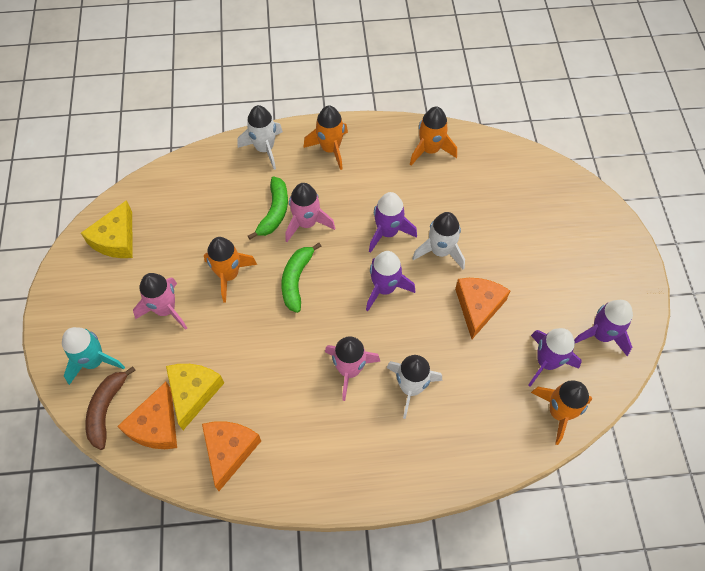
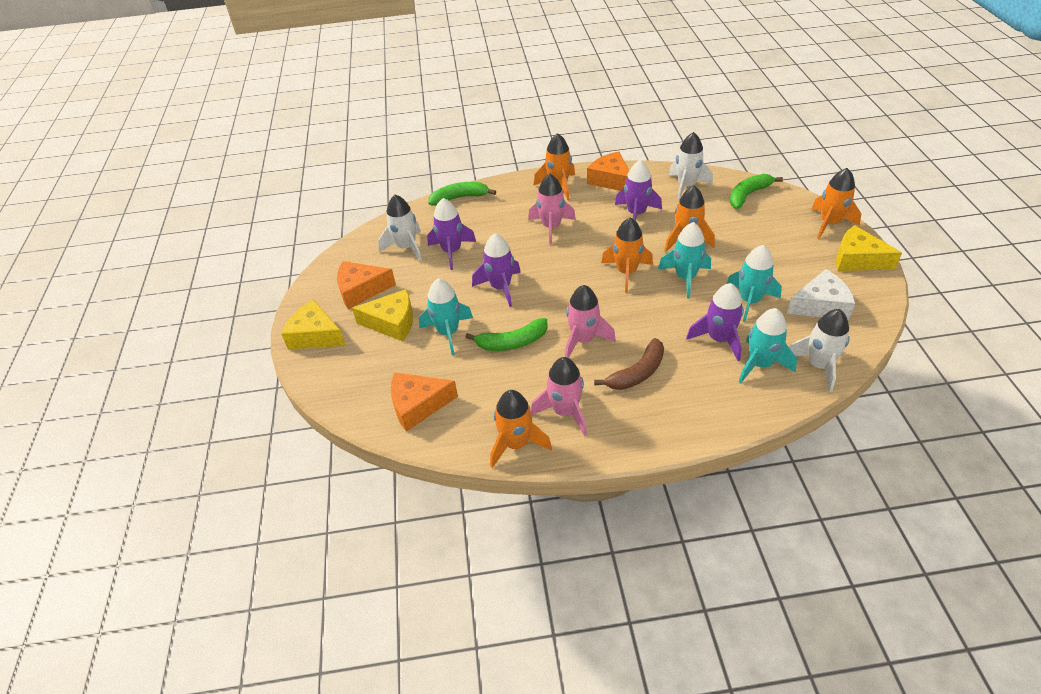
green banana: [248,177,288,239] [281,243,321,313] = 2 -> [428,182,496,206] [465,318,548,351] [730,174,783,209] = 3
orange rocket: [204,237,257,302] [303,105,348,170] [410,107,457,165] [531,380,592,445] = 4 -> [490,390,552,468] [534,133,575,200] [601,217,653,293] [664,186,715,252] [812,168,861,239] = 5
turquoise rocket: [62,327,125,385] = 1 -> [419,278,473,355] [658,222,711,298] [726,245,782,322] [739,308,797,383] = 4
white cheese: none = 0 -> [787,269,855,320] = 1
yellow cheese: [81,200,133,258] [166,364,224,430] = 2 -> [281,299,346,349] [352,289,413,341] [836,225,902,271] = 3

